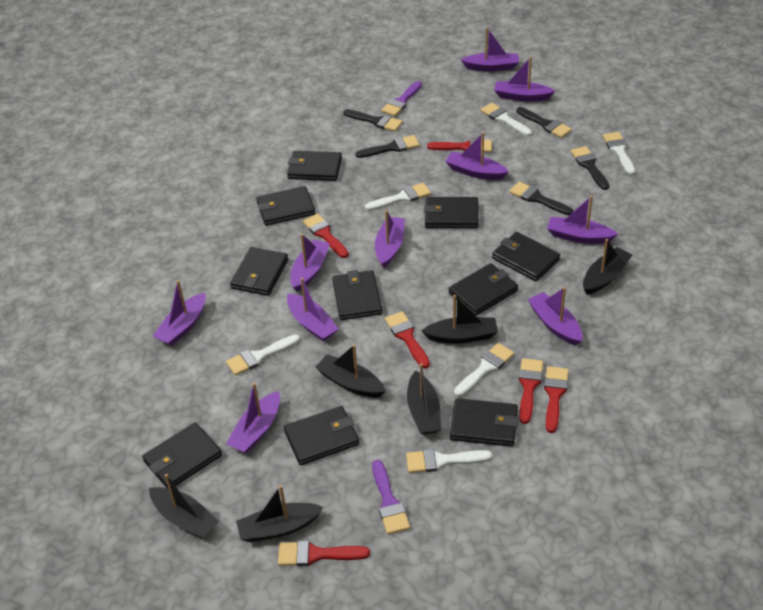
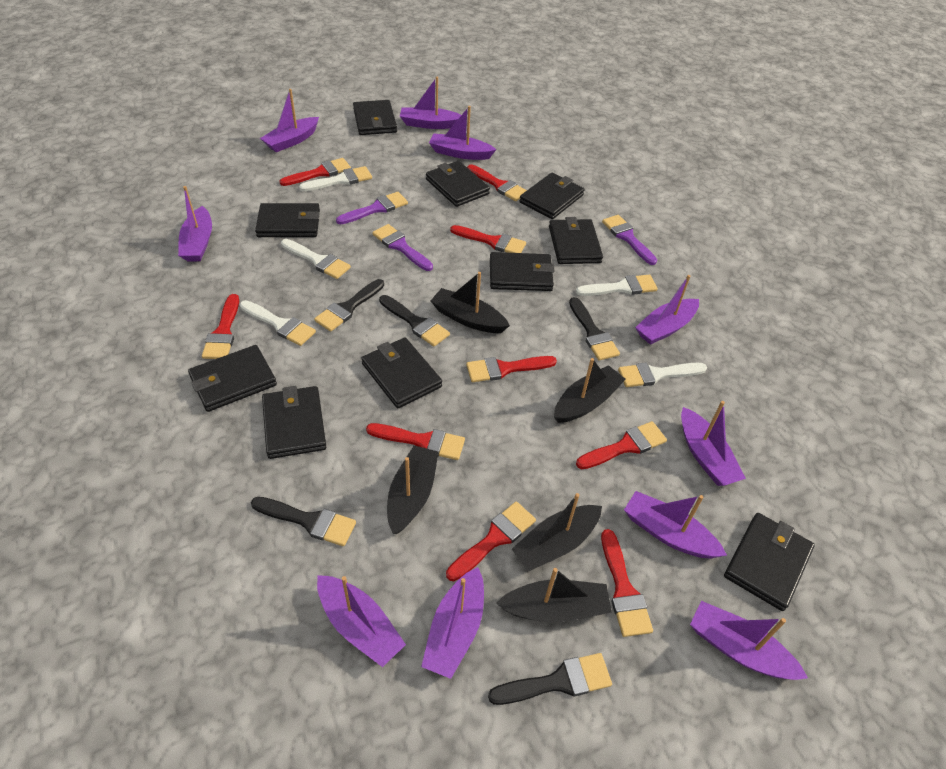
black boat: [149,474,219,539] [236,485,323,542] [315,345,386,397] [407,363,441,435] [421,295,498,344] [583,239,632,295] = 6 -> [387,445,439,534] [431,272,510,333] [496,568,612,623] [512,493,602,571] [554,358,626,423] = 5
purple brush: [372,460,410,535] [381,81,422,116] = 2 -> [336,192,408,224] [372,224,433,271] [602,215,657,265] = 3
red brush: [278,541,370,566] [303,213,349,258] [385,311,430,368] [427,139,492,152] [519,358,543,424] [544,366,569,433] = 6 -> [202,294,239,359] [279,158,351,186] [366,423,465,460] [446,501,536,581] [450,225,526,253] [466,356,557,382] [467,164,527,201] [576,421,667,469] [601,529,653,637] = 9
white brush: [226,334,300,376] [365,183,431,211] [406,449,493,473] [454,343,514,397] [480,103,532,136] [603,132,635,175] = 6 -> [240,300,316,346] [281,239,351,279] [299,166,372,191] [576,275,658,296] [618,362,707,387] = 5

